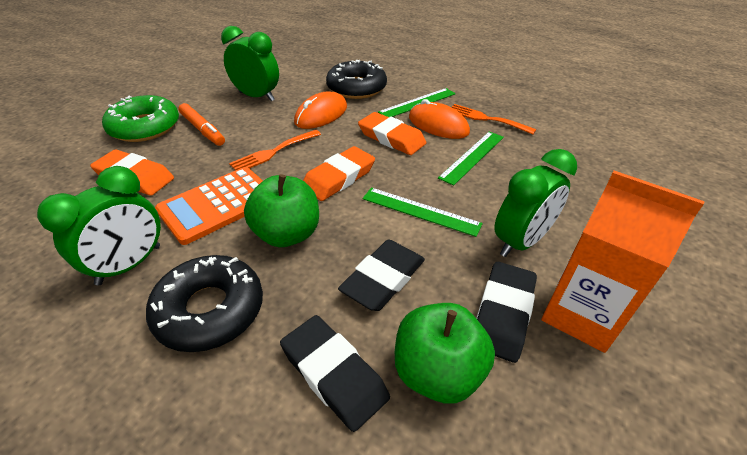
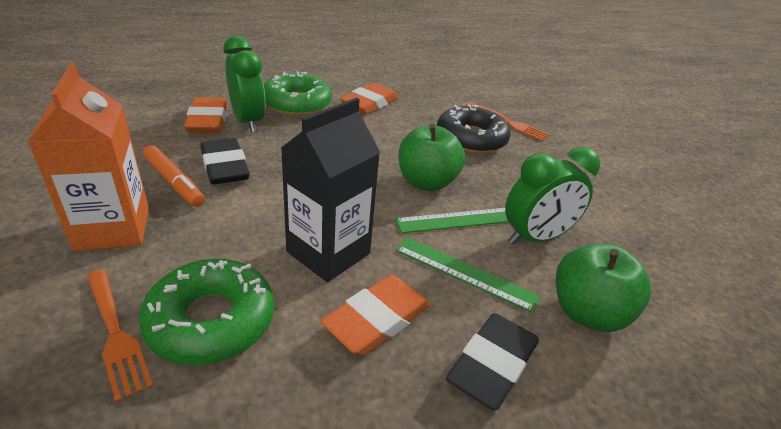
black carton: none = 0 -> [281,98,380,282] = 1
black donut: [146,255,263,352] [326,60,387,99] = 2 -> [437,104,511,154] = 1
black eraser: [280,315,390,432] [338,240,425,311] [476,262,537,363] = 3 -> [200,138,250,185] [446,313,539,411] = 2
green clock: [37,166,161,285] [221,26,279,102] [494,149,577,257] = 3 -> [223,36,266,133] [505,147,600,245] = 2
green donut: [102,95,179,142] = 1 -> [139,259,274,365] [264,71,332,116] = 2
green ruler: [363,188,483,237] [378,88,456,117] [438,132,504,186] = 3 -> [395,208,508,233] [396,237,541,313] = 2
orange calculator: [155,167,263,245] = 1 -> none = 0
orange mouse: [294,92,347,129] [409,99,470,139] = 2 -> none = 0

